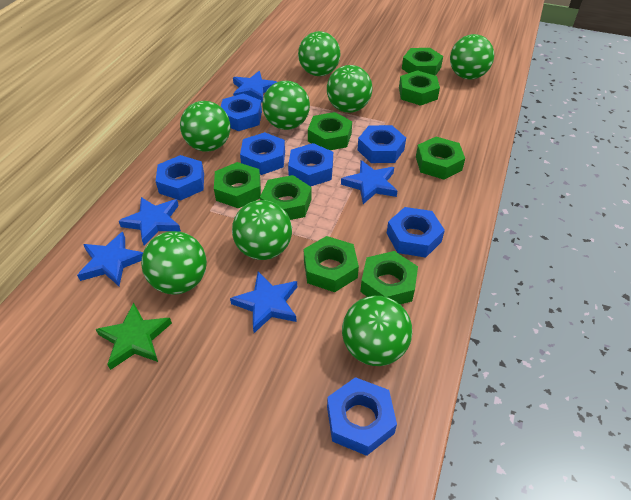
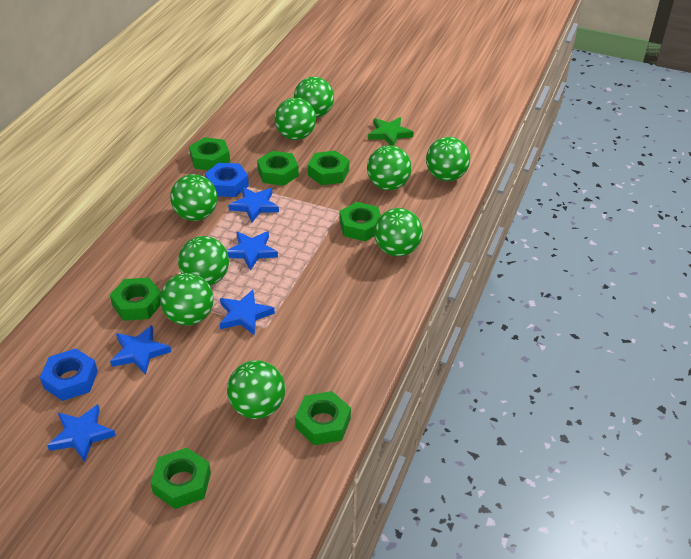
blue nut: [156,155,204,201] [221,94,262,131] [240,132,285,175] [288,143,333,186] [327,377,397,456] [358,125,406,163] [387,207,445,258] = 7 -> [40,349,98,401] [205,163,249,197] = 2
green ball: [141,231,207,295] [180,101,230,151] [232,200,292,260] [262,81,310,130] [298,31,340,76] [327,65,373,113] [342,296,412,366] [450,34,494,79] = 8 -> [160,273,214,326] [170,174,217,221] [178,236,229,286] [227,360,285,419] [275,98,316,140] [294,77,334,118] [367,145,412,190] [374,208,423,256] [426,137,470,181] = 9
green nut: [214,162,261,208] [260,175,312,220] [304,236,359,292] [308,112,352,150] [360,251,418,304] [399,70,440,106] [402,48,443,76] [416,137,465,179] = 8 -> [110,278,161,321] [150,448,211,509] [189,137,230,170] [257,151,299,186] [295,391,351,445] [308,151,349,185] [340,202,381,241] = 7

